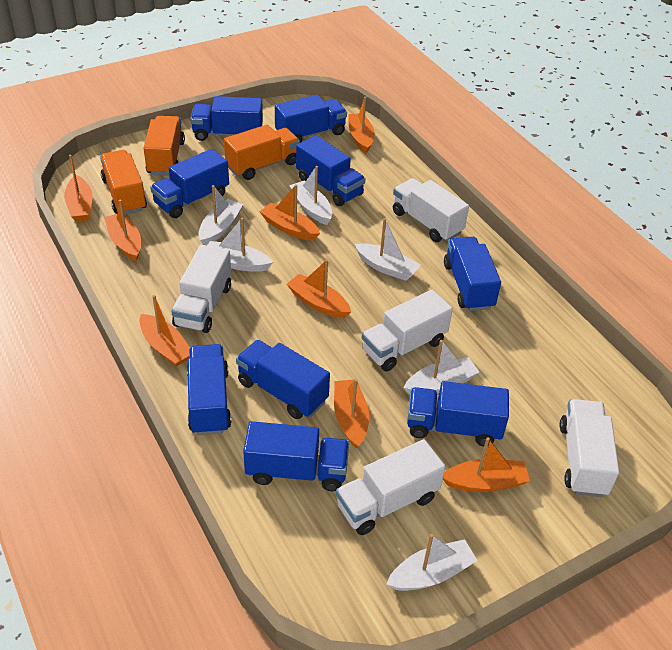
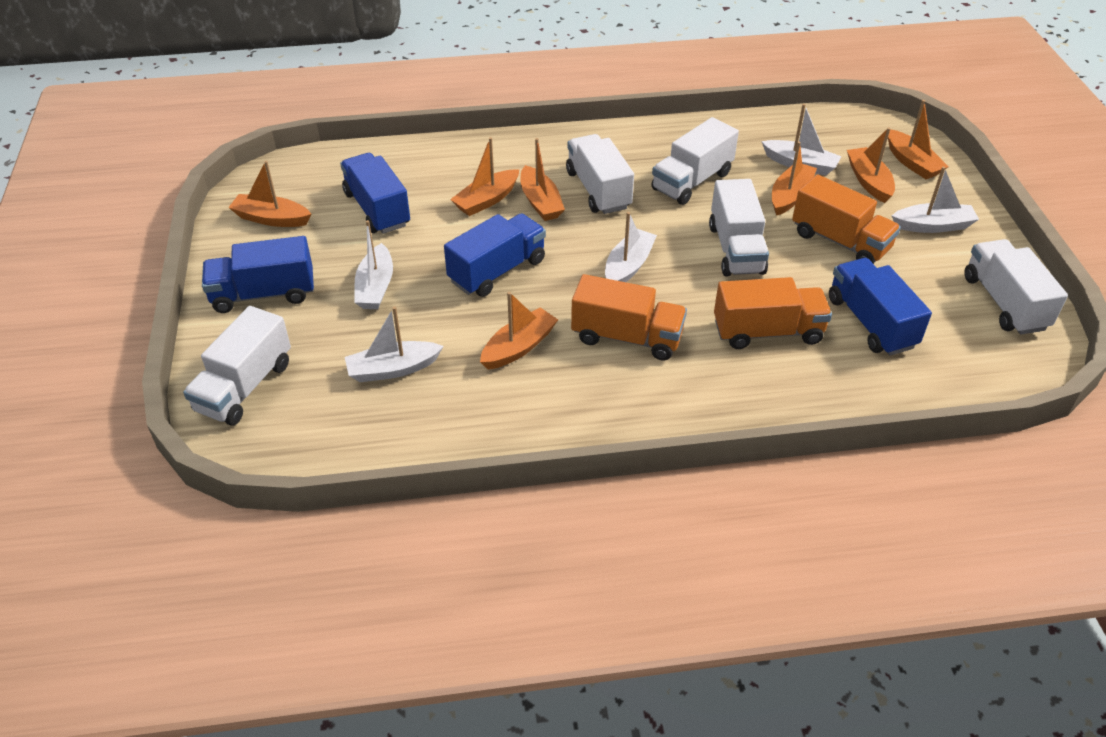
blue truck: [150,149,229,218] [187,344,231,435] [190,96,263,141] [236,340,330,419] [243,421,349,491] [275,95,347,143] [296,135,365,206] [407,381,509,447] [444,237,501,311] = 9 -> [202,236,314,313] [340,153,410,234] [444,213,546,297] [829,258,932,356] = 4
orange boat: [64,155,93,222] [104,199,141,261] [139,295,189,367] [260,184,320,240] [287,259,351,318] [334,379,369,449] [348,97,375,153] [443,437,530,492] = 8 -> [228,161,311,227] [450,137,519,216] [480,292,558,370] [521,138,565,221] [772,141,817,216] [847,127,895,203] [888,100,949,179] = 7
white boat: [198,185,243,245] [207,218,273,272] [289,166,332,225] [355,218,421,281] [387,534,478,591] [403,340,479,395] = 6 -> [345,306,443,382] [354,220,393,309] [605,212,657,282] [761,104,841,176] [892,167,979,233] = 5

